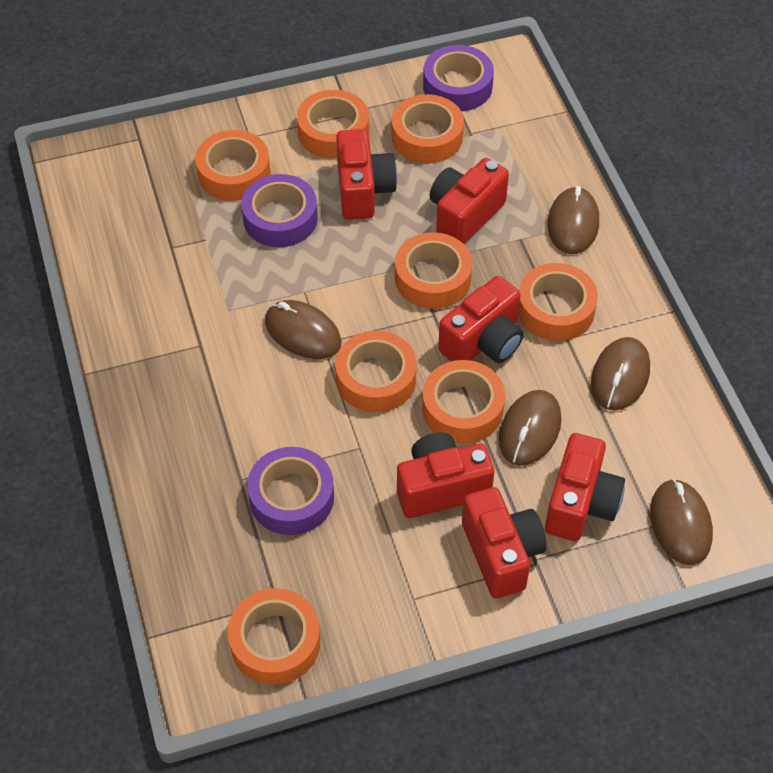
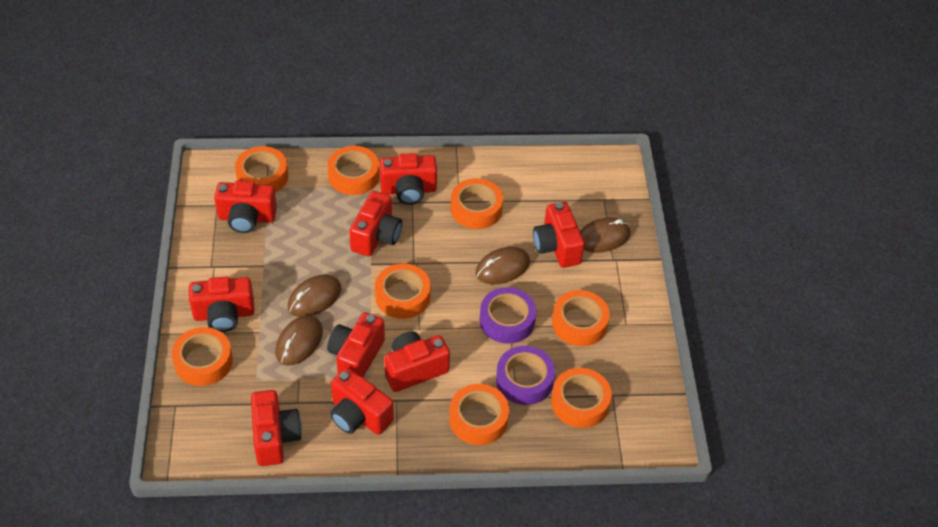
brown mouse: [265,300,341,359] [499,390,561,466] [548,186,599,254] [591,337,650,411] [650,479,713,565] = 5 -> [275,315,323,366] [288,275,342,317] [475,247,530,284] [580,217,631,253] = 4
purple tape: [241,174,318,247] [247,447,334,535] [423,45,494,111] = 3 -> [479,287,536,344] [496,346,555,405] = 2
red camera: [336,129,397,220] [397,432,494,518] [430,158,509,244] [438,276,524,363] [462,487,547,598] [545,433,625,541] = 6 -> [189,276,255,332] [214,180,277,233] [251,390,302,466] [327,312,385,377] [330,368,394,435] [349,191,402,256] [380,153,437,205] [384,331,450,392] [533,202,585,268] = 9

